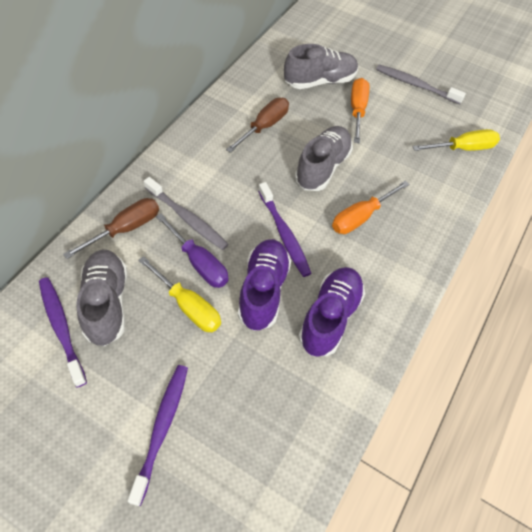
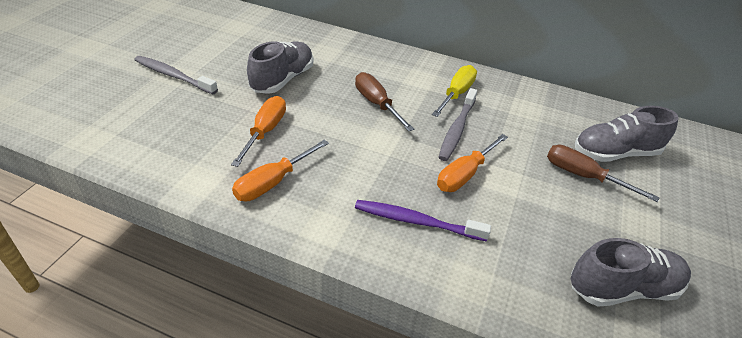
orange screwdriver: [332,181,410,234] [351,78,369,143] = 2 -> [231,96,286,167] [232,140,329,201] [437,134,508,192] = 3
purple screwdriver: [156,213,228,288] = 1 -> none = 0
purple shoe: [238,239,291,331] [298,267,365,357] = 2 -> none = 0
purple toothbrush: [39,277,87,387] [128,365,188,506] [258,182,312,277] = 3 -> [355,200,491,241] = 1
yellow screwdriver: [138,256,221,332] [413,129,500,151] = 2 -> [432,65,477,117] = 1

